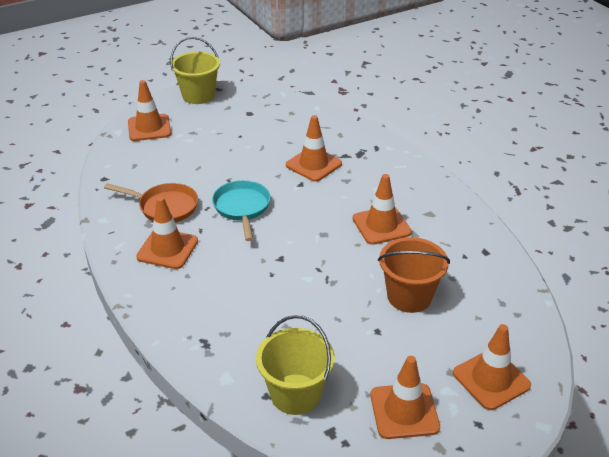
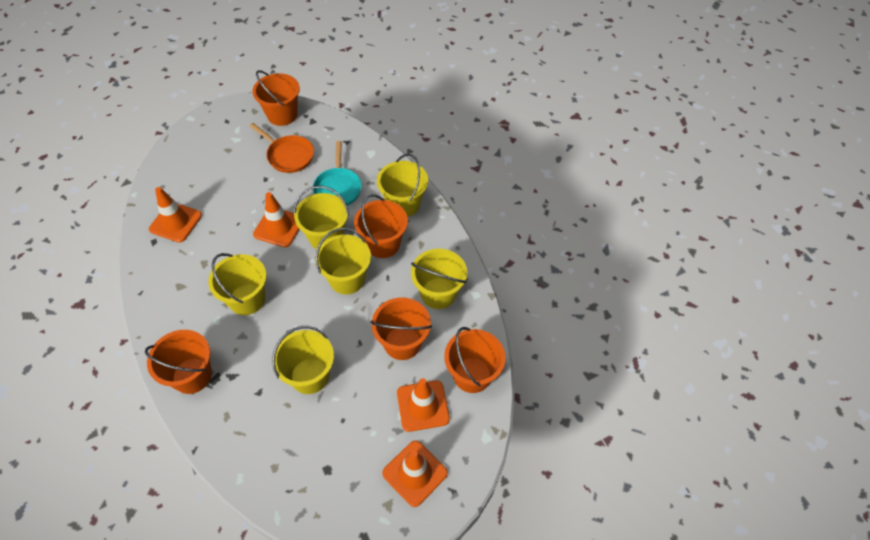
orange bucket: [378,237,450,313] = 1 -> [145,330,212,394] [253,70,300,126] [354,194,408,258] [371,298,432,360] [444,327,506,393] = 5
orange traffic cone: [128,80,171,141] [136,197,198,269] [286,115,342,182] [353,174,412,245] [370,356,440,439] [453,324,531,410] = 6 -> [149,187,202,242] [253,192,300,247] [382,440,448,507] [397,378,450,432] = 4
yellow bucket: [170,37,220,104] [256,315,335,415] = 2 -> [208,253,267,315] [272,326,334,394] [294,186,349,249] [315,228,371,294] [377,154,428,217] [411,249,467,309] = 6

